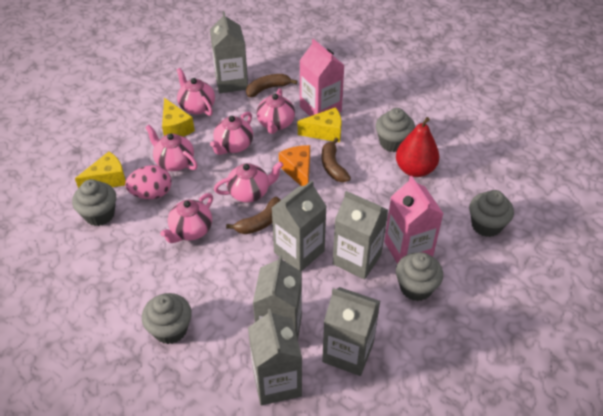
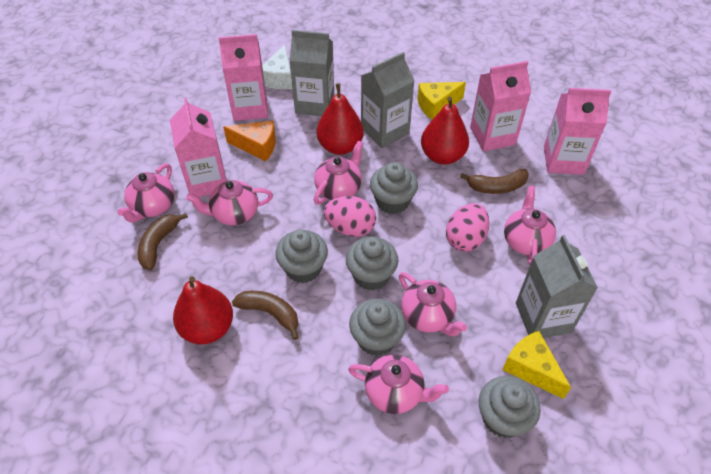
grey carton: [210,11,248,93] [248,309,302,406] [253,255,302,340] [272,180,327,271] [322,287,380,376] [333,191,388,280] = 6 -> [289,30,334,116] [361,52,414,148] [516,235,598,338] = 3
pink carton: [299,39,345,116] [384,176,444,264] = 2 -> [170,97,227,197] [219,34,268,121] [470,61,531,151] [544,88,611,175] = 4
pink egg: [125,165,172,199] = 1 -> [324,196,376,237] [446,203,489,252] = 2
red pear: [396,117,440,177] = 1 -> [173,276,233,344] [317,83,364,155] [421,96,469,165] = 3
white cheese: none = 0 -> [262,45,292,89] = 1
yellow cheese: [75,152,126,188] [162,98,195,137] [298,107,342,142] = 3 -> [417,82,466,119] [502,331,571,399] = 2

